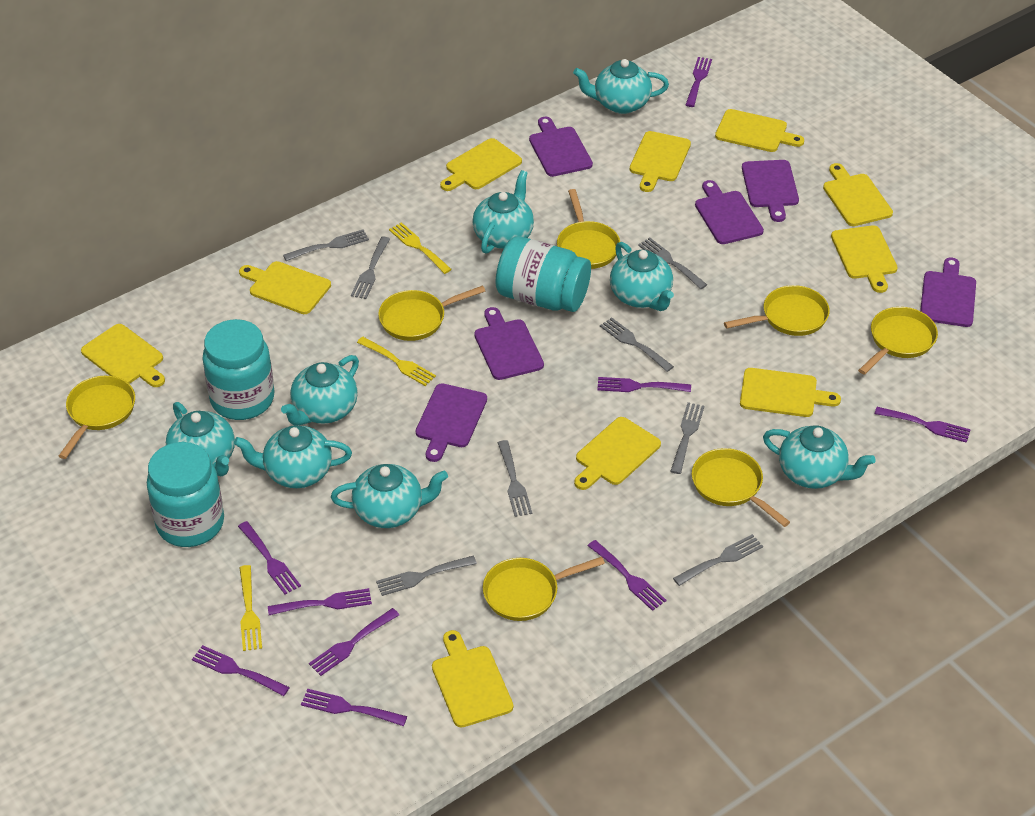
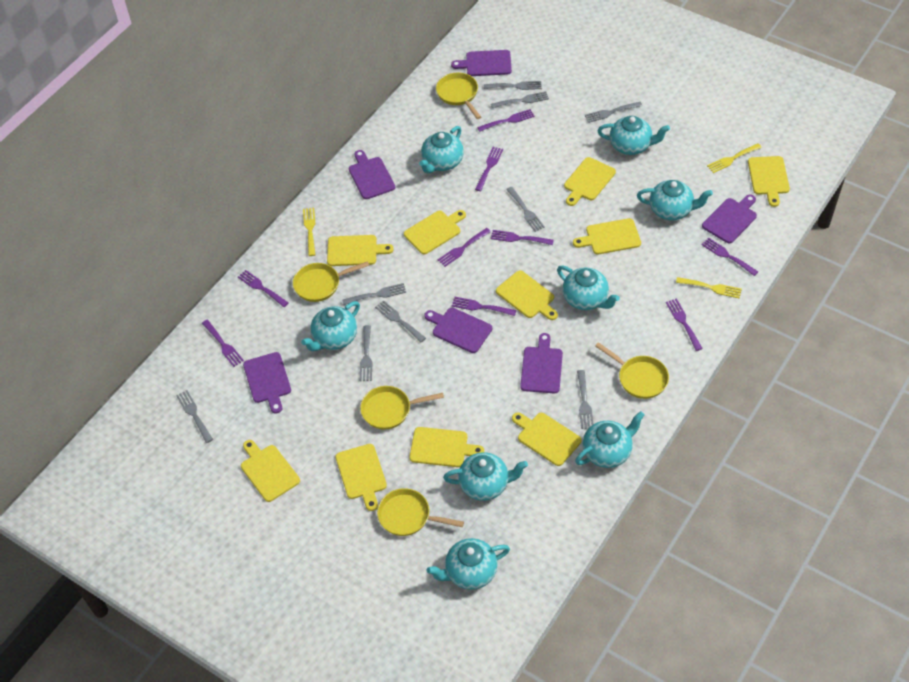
grey fork: [283,230,369,261] [351,237,390,299] [376,556,477,596] [498,440,532,517] [600,317,674,372] [638,238,707,289] [670,402,704,474] [673,534,763,586] = 8 -> [176,390,213,443] [342,283,406,305] [360,325,372,381] [375,300,426,342] [484,81,542,90] [491,91,549,108] [506,187,545,232] [577,370,593,429] [585,102,642,123] = 9
turquoise jar: [147,442,224,547] [202,319,274,420] [496,236,591,312] = 3 -> none = 0
yellow pan: [59,376,135,459] [378,285,485,341] [483,557,605,621] [557,189,620,269] [692,448,790,527] [724,285,830,336] [858,307,938,375] = 7 -> [293,261,369,302] [360,386,444,430] [377,488,464,536] [436,73,481,119] [595,342,669,399] = 5

